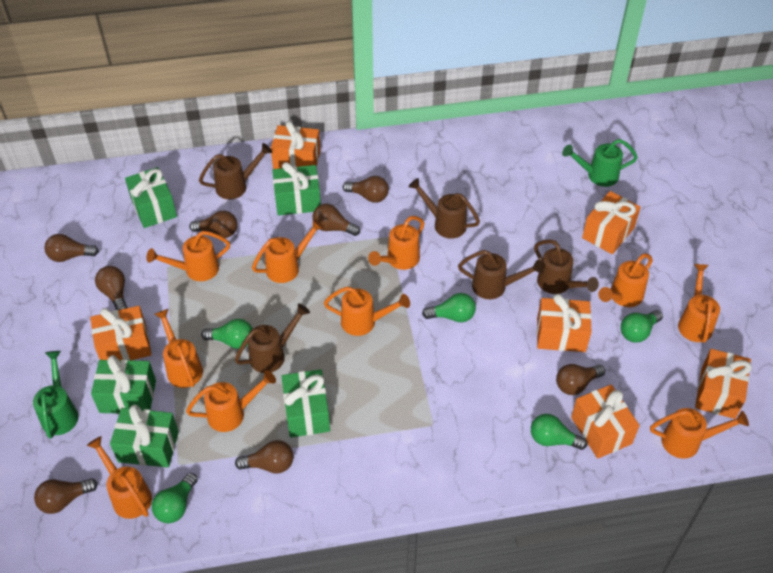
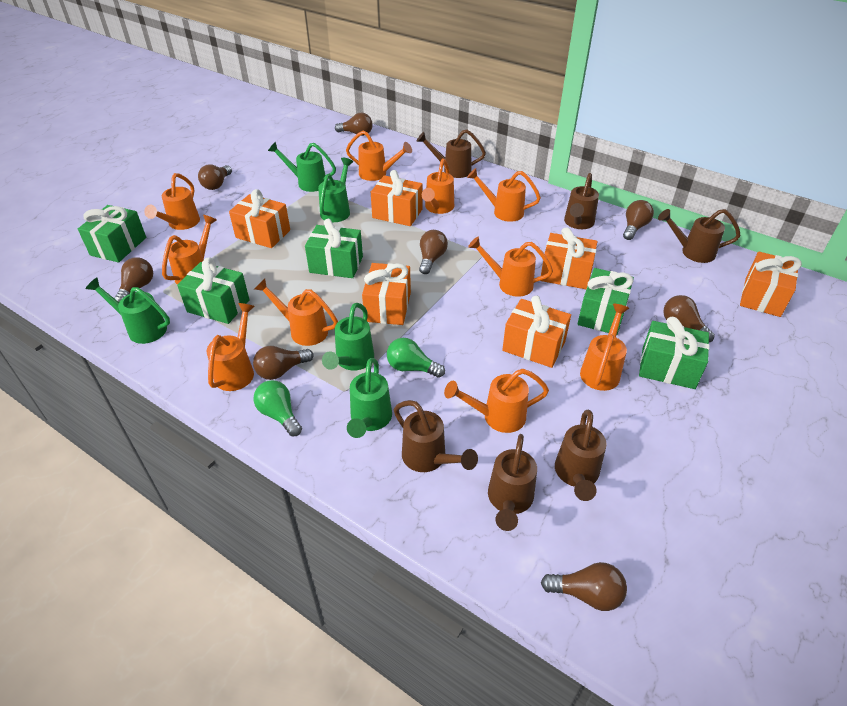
brown watering can: [199,143,272,200] [235,303,310,373] [408,178,480,239] [458,250,544,299] [534,239,599,294] = 5 -> [394,400,478,472] [417,129,486,178] [488,434,537,531] [555,409,607,501] [564,173,599,229] [658,209,741,263] = 6
green light bulb: [152,473,198,523] [201,319,253,349] [422,293,476,322] [531,414,587,450] [621,310,663,343] = 5 -> [253,380,302,436] [387,338,445,378] = 2
green watering can: [33,351,79,438] [562,139,638,187] = 2 -> [86,278,170,344] [268,142,336,192] [318,158,353,222] [322,303,374,371] [347,358,392,438] = 5

